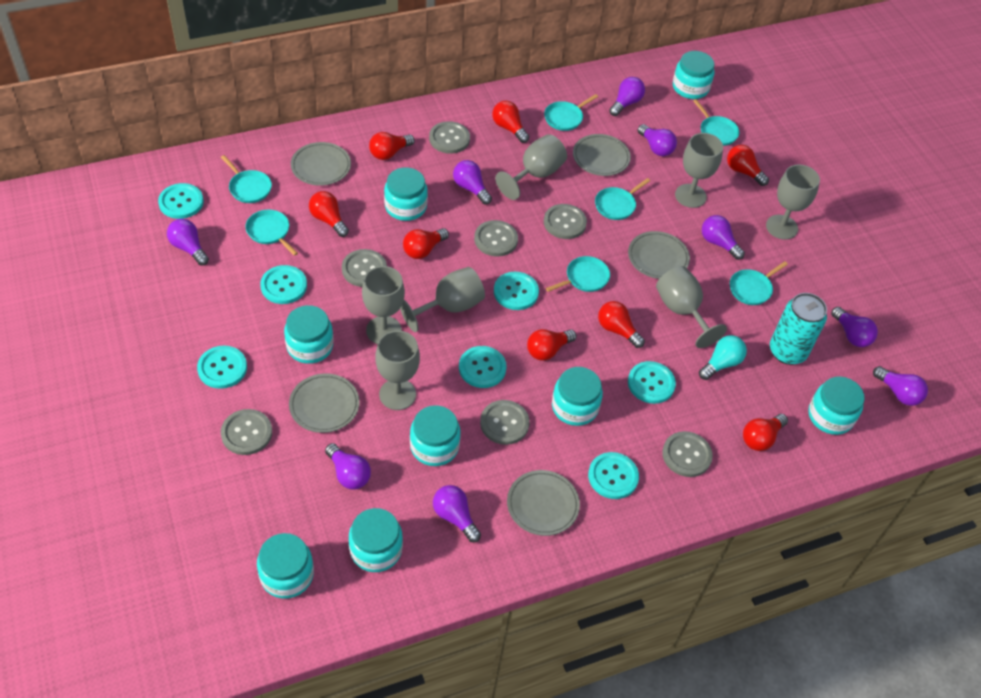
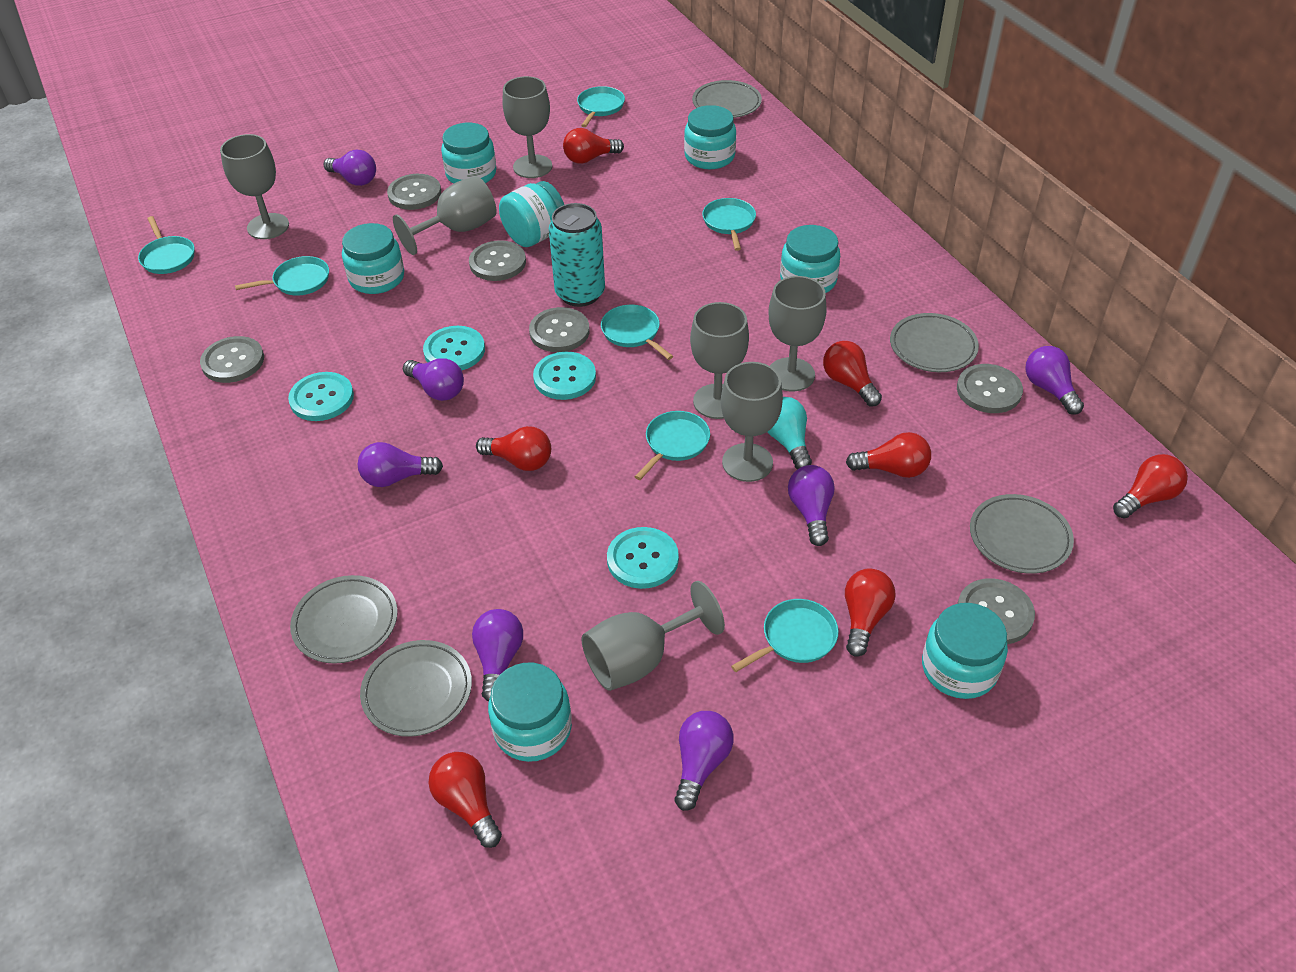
grey button: [221,409,272,455] [342,249,387,287] [429,121,470,154] [474,220,518,257] [480,400,530,445] [544,204,587,239] [662,431,713,477] = 7 -> [200,336,264,383] [387,174,441,210] [469,240,526,281] [529,307,590,352] [957,364,1023,413] [957,578,1035,644] = 6
purple light bulb: [167,219,209,265] [325,443,371,489] [433,485,481,542] [453,160,492,205] [609,77,645,116] [637,124,677,156] [702,215,745,260] [831,307,878,347] [873,366,928,406] = 9 -> [324,149,376,186] [358,442,443,487] [403,358,464,401] [472,609,523,702] [675,711,734,811] [788,465,835,546] [1025,346,1084,415] = 7
red light bulb: [309,191,349,237] [369,132,415,160] [403,228,449,259] [492,101,529,143] [527,329,576,361] [598,301,645,348] [727,145,769,186] [743,414,788,451] = 8 -> [429,752,502,848] [476,426,551,471] [563,128,624,164] [823,341,882,406] [845,569,896,657] [846,432,931,478] [1113,454,1188,518] = 7
turquoise button: [158,183,204,219] [197,346,247,389] [260,265,307,304] [459,346,507,388] [494,272,539,310] [588,452,639,499] [628,361,676,404] = 7 -> [288,372,354,421] [423,326,485,370] [533,352,596,400] [607,527,679,589] = 4
turquoise jar: [257,533,314,598] [284,305,333,364] [349,508,403,572] [384,167,428,221] [410,405,461,466] [552,367,603,426] [673,51,714,99] [808,376,865,435] = 8 -> [342,223,404,294] [441,123,496,184] [488,663,572,762] [499,181,564,247] [684,105,736,169] [780,225,840,293] [922,603,1008,699] = 7

